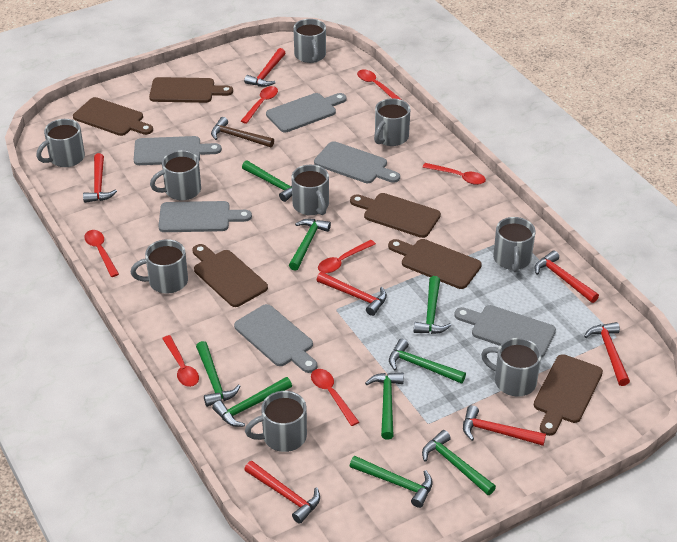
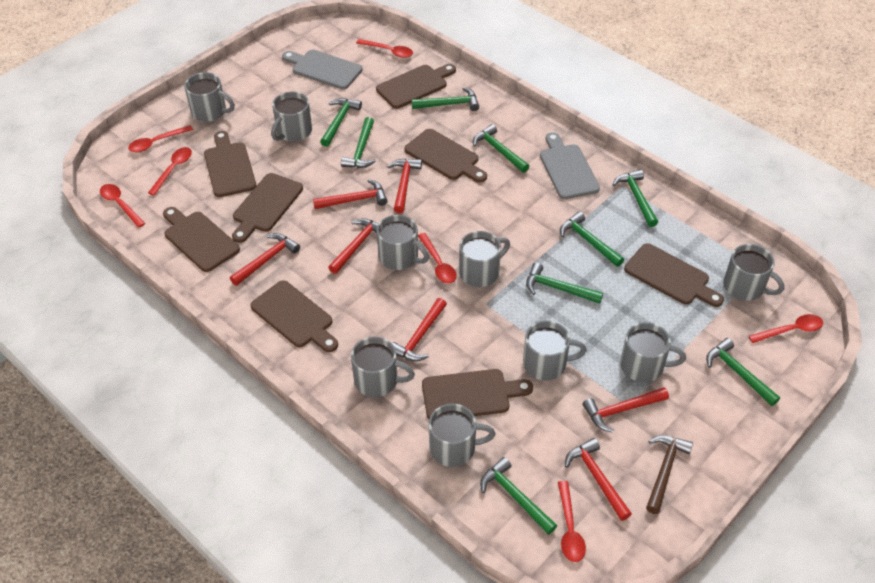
brown cutting board: [73,97,153,136] [149,77,233,103] [193,244,268,307] [350,193,441,238] [388,239,482,289] [534,354,603,436] = 6 -> [163,207,240,272] [204,131,256,197] [232,173,303,243] [250,280,338,352] [376,64,456,109] [404,129,487,183] [422,369,533,419] [624,243,724,307] = 8
grey cutting board: [134,136,222,165] [159,201,252,232] [234,304,317,373] [266,93,347,132] [314,141,400,183] [454,305,556,358] = 6 -> [282,50,362,89] [540,132,600,199] = 2

